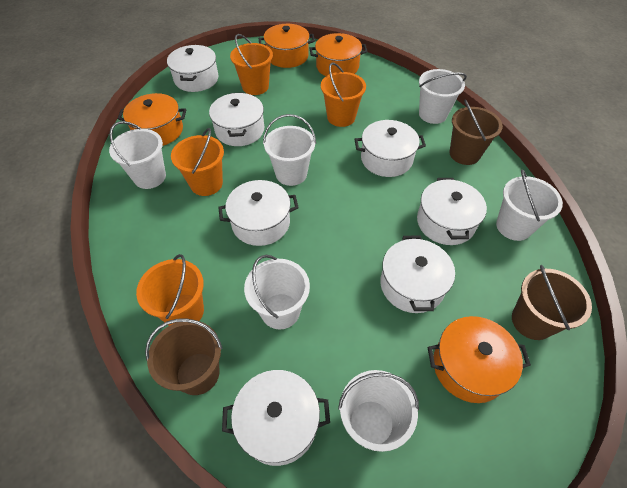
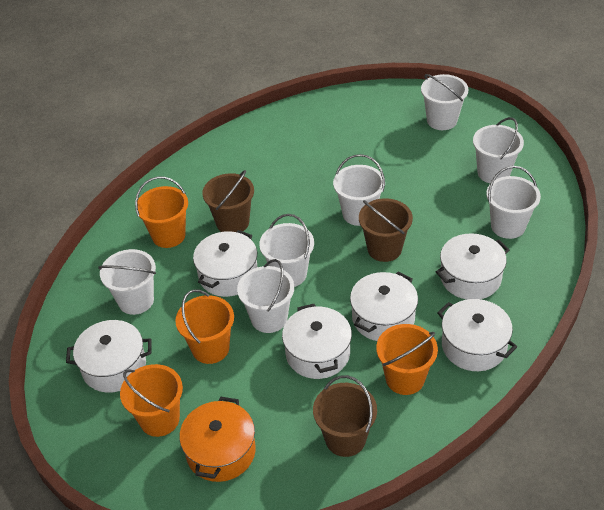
orange pot: [118,93,186,146] [258,24,315,68] [309,33,368,76] [428,316,531,403] = 4 -> [179,397,256,482] = 1
white bucket: [109,121,166,189] [244,255,310,329] [263,114,316,186] [338,370,419,452] [419,69,467,124] [496,169,563,241] = 6 -> [98,249,156,315] [237,259,294,333] [259,214,314,287] [333,154,385,226] [421,74,468,130] [473,117,524,183] [486,166,541,239] = 7
white pot: [167,45,218,92] [209,92,264,146] [218,180,299,246] [222,370,330,466] [354,120,426,177] [380,236,455,313] [417,178,487,245] = 7 -> [66,320,152,393] [193,230,258,297] [282,304,352,379] [350,272,418,341] [436,233,509,300] [437,299,517,371] = 6

